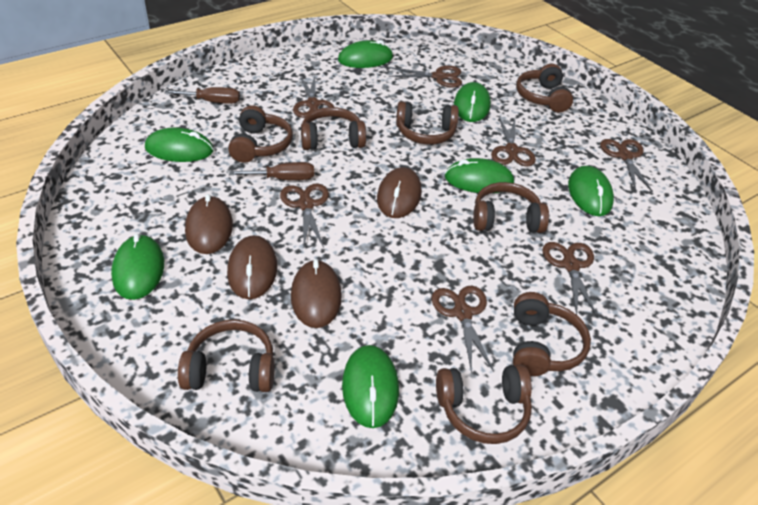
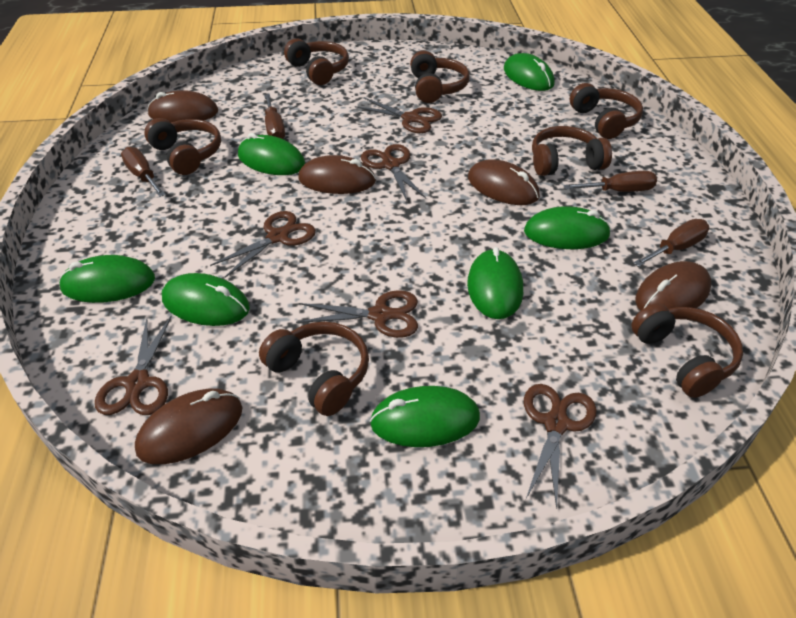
brown headphones: [178,320,275,392] [228,105,293,163] [301,107,366,150] [396,101,459,145] [436,365,532,444] [473,182,549,233] [513,292,591,376] [516,64,573,113] = 8 -> [144,118,221,175] [259,322,369,416] [284,38,349,85] [410,51,470,103] [532,126,612,176] [570,83,643,139] [631,303,743,398] = 7
brown mouse: [185,194,233,254] [227,235,277,299] [291,260,342,328] [377,167,422,218] = 4 -> [135,388,242,464] [147,90,218,122] [298,155,376,194] [468,159,540,205] [635,261,711,310] = 5
brown scissors: [280,184,329,247] [293,76,334,118] [389,65,462,88] [432,286,494,374] [491,117,536,166] [542,242,598,318] [600,139,653,192] = 7 -> [95,316,172,415] [210,211,316,277] [296,290,418,338] [355,98,442,133] [361,144,426,201] [524,384,597,510] = 6
brown screwdriver: [165,87,240,104] [229,162,314,180] = 2 -> [121,147,166,197] [264,94,285,139] [564,171,657,192] [634,219,709,267] = 4

